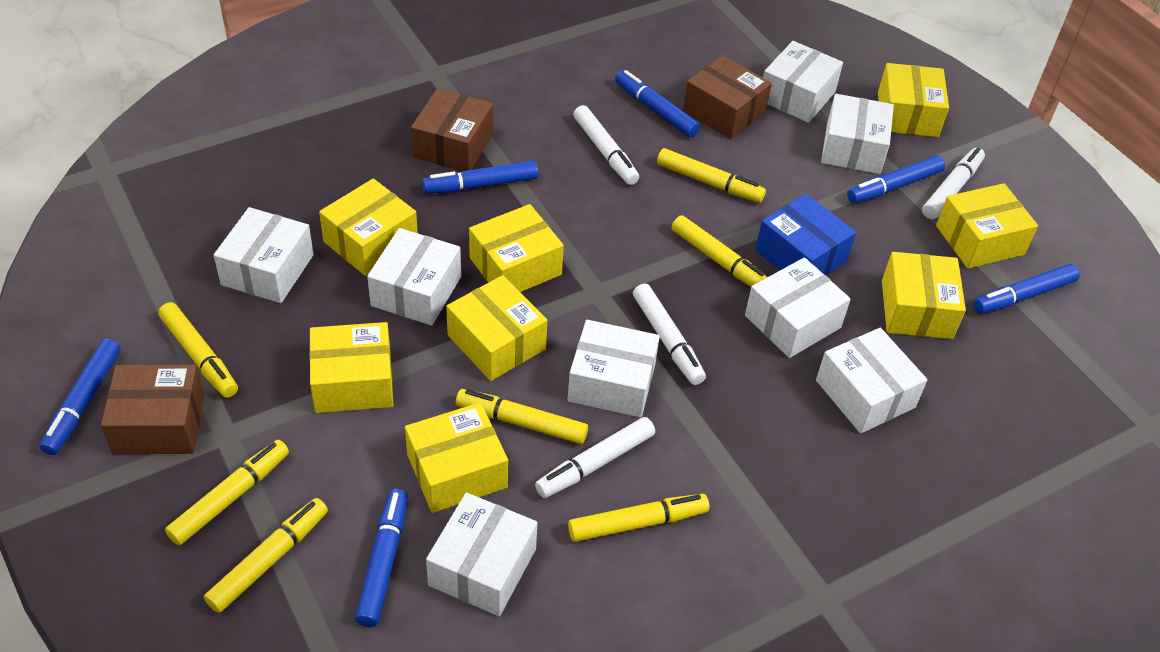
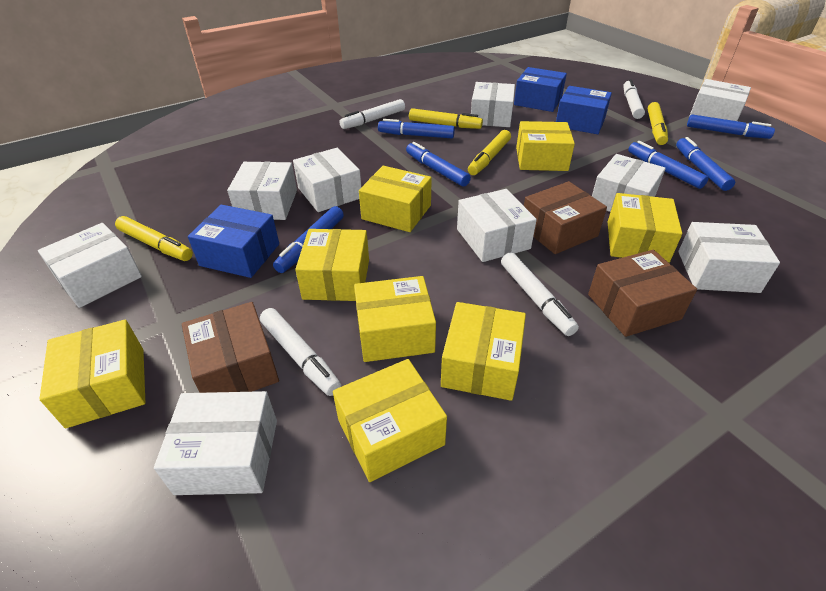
blue box: [755,194,856,276] = 1 -> [188,205,279,278] [514,67,567,112] [556,86,612,134] = 3
white box: [214,207,314,303] [367,228,461,326] [426,492,537,616] [568,320,660,418] [745,257,851,358] [763,41,843,123] [816,328,927,433] [821,94,894,174] = 8 -> [38,223,142,308] [154,391,277,495] [227,162,297,220] [293,148,361,212] [457,189,537,262] [471,82,515,127] [592,154,666,212] [678,222,780,293] [689,79,751,121] = 9
yellow marker: [158,302,238,398] [165,440,289,545] [204,498,328,613] [456,389,588,444] [568,494,709,542] [657,148,766,203] [671,215,767,287] = 7 -> [115,216,193,261] [409,108,483,129] [468,130,511,175] [648,102,668,145] = 4

